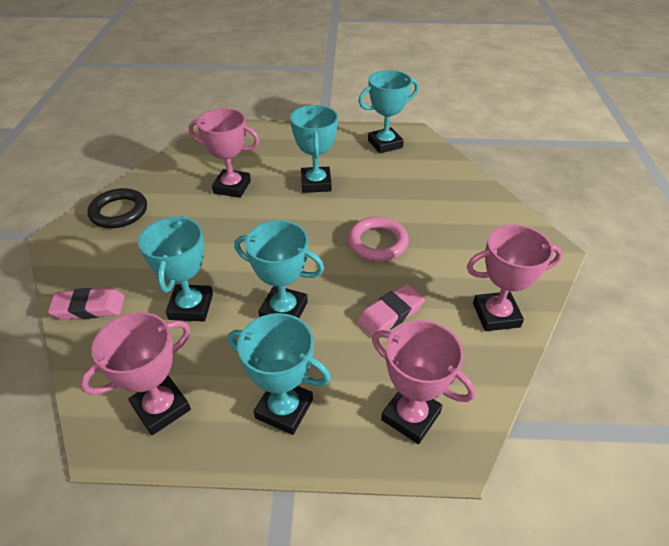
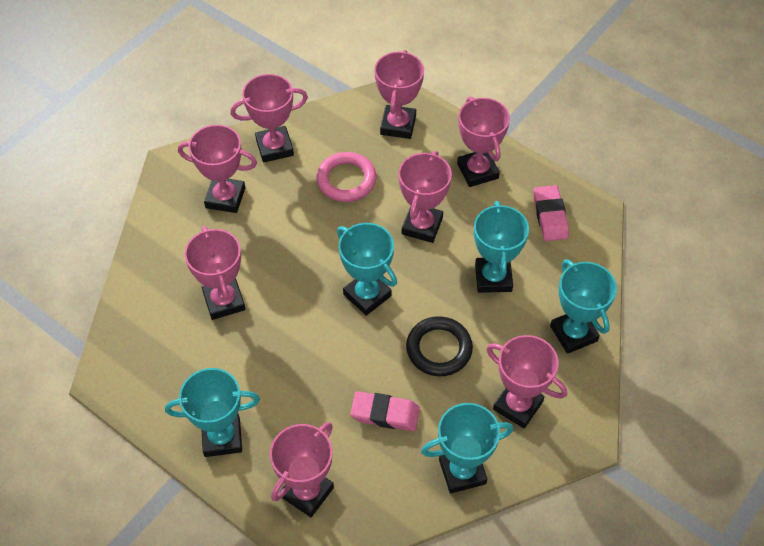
pink trophy: [80,312,191,435] [189,108,259,198] [372,320,476,444] [467,225,563,331] = 4 -> [178,125,257,213] [184,226,245,320] [230,74,308,163] [270,422,334,517] [374,50,424,139] [399,151,452,243] [457,97,510,187] [486,335,567,428] = 8

